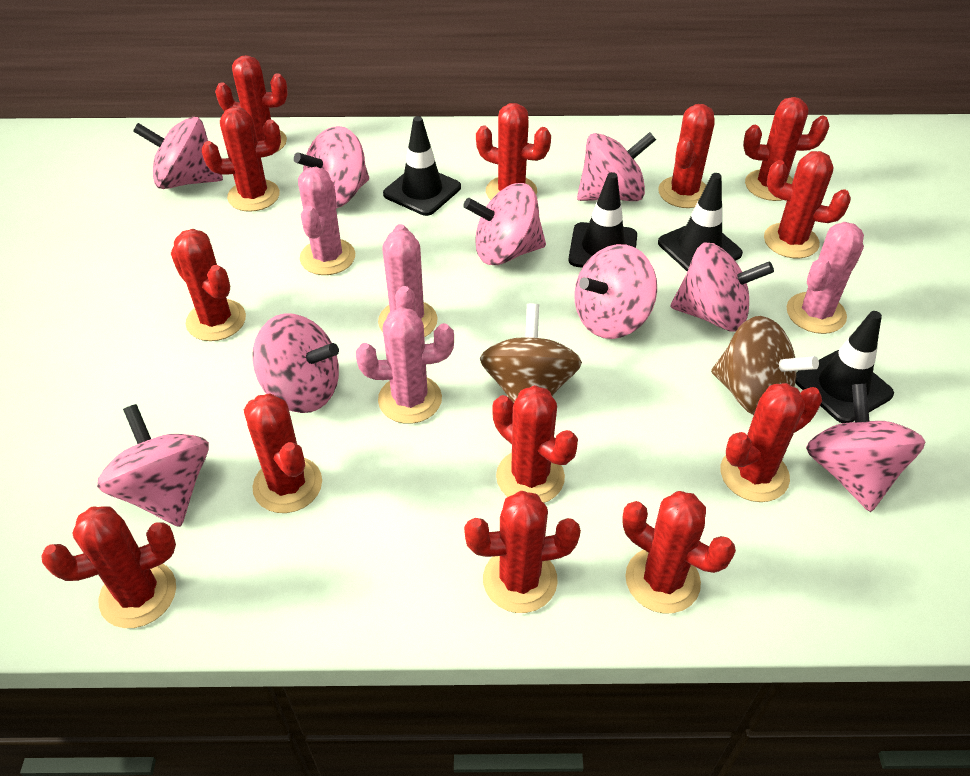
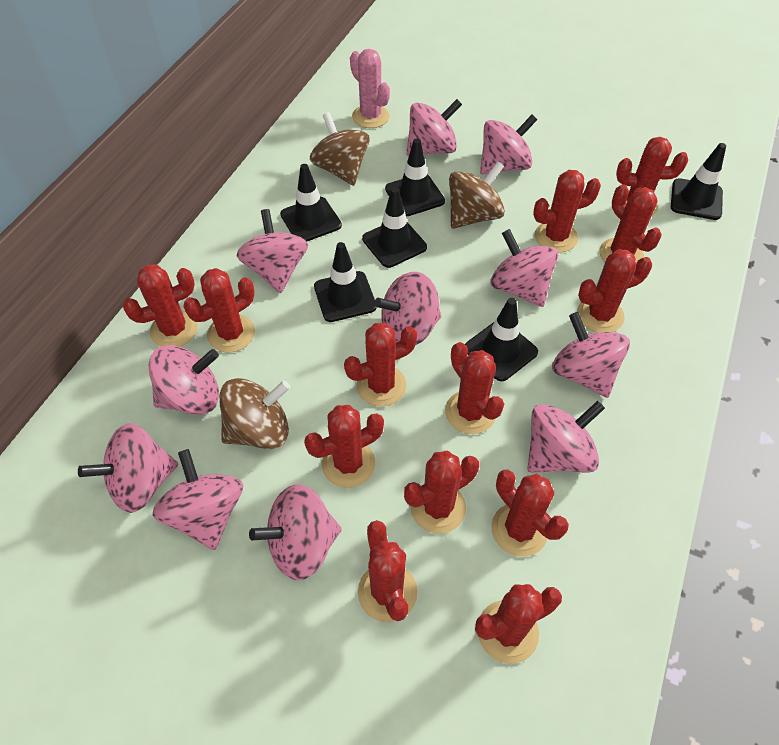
black traffic cone: [383,116,461,216] [568,172,637,268] [658,173,743,271] [795,311,894,423] = 4 -> [280,164,342,242] [314,242,377,322] [362,187,427,268] [385,138,445,216] [465,298,538,381] [671,143,726,220] = 6
brown spinning top: [480,304,582,403] [711,316,819,415] = 2 -> [219,378,290,449] [310,112,370,186] [449,161,505,229] = 3
pink cactus: [298,167,355,275] [356,307,454,424] [378,224,437,338] [787,222,864,334] = 4 -> [350,49,390,128] = 1
pink spinning top: [97,404,209,527] [133,117,223,189] [252,313,339,413] [294,126,369,208] [463,183,546,265] [574,244,657,339] [577,132,656,201] [671,242,774,331] [806,384,926,512] = 9 -> [78,423,178,513] [149,345,219,415] [153,449,243,550] [236,209,308,293] [249,484,342,580] [374,272,441,345] [406,99,462,156] [480,115,537,174] [491,229,559,307] [527,401,605,473] [552,312,630,398] = 11

